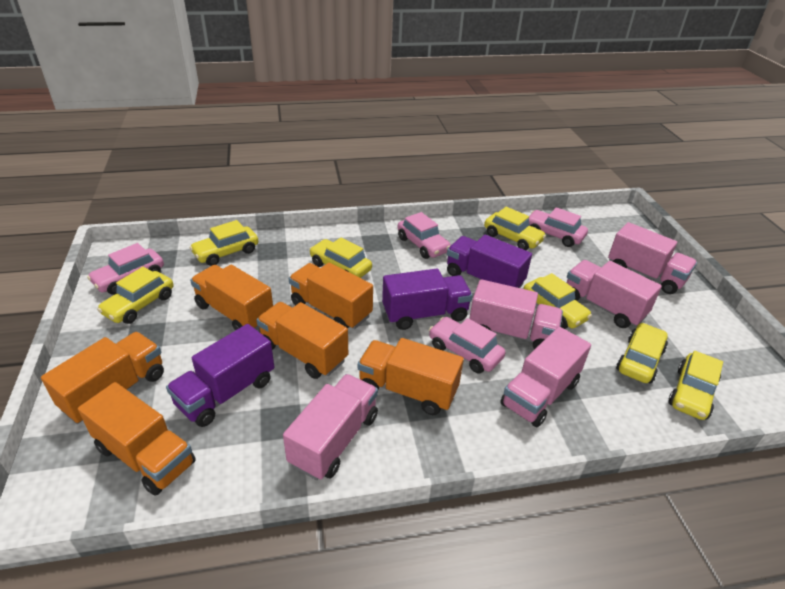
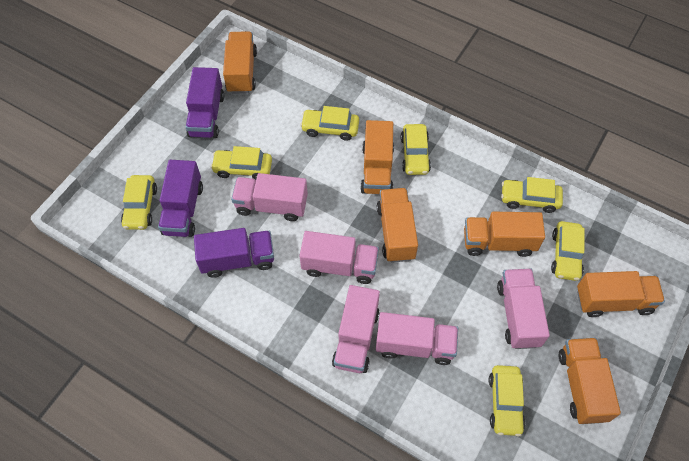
pink car: [87,243,164,295] [398,212,451,259] [429,317,506,373] [529,207,588,247] = 4 -> none = 0

